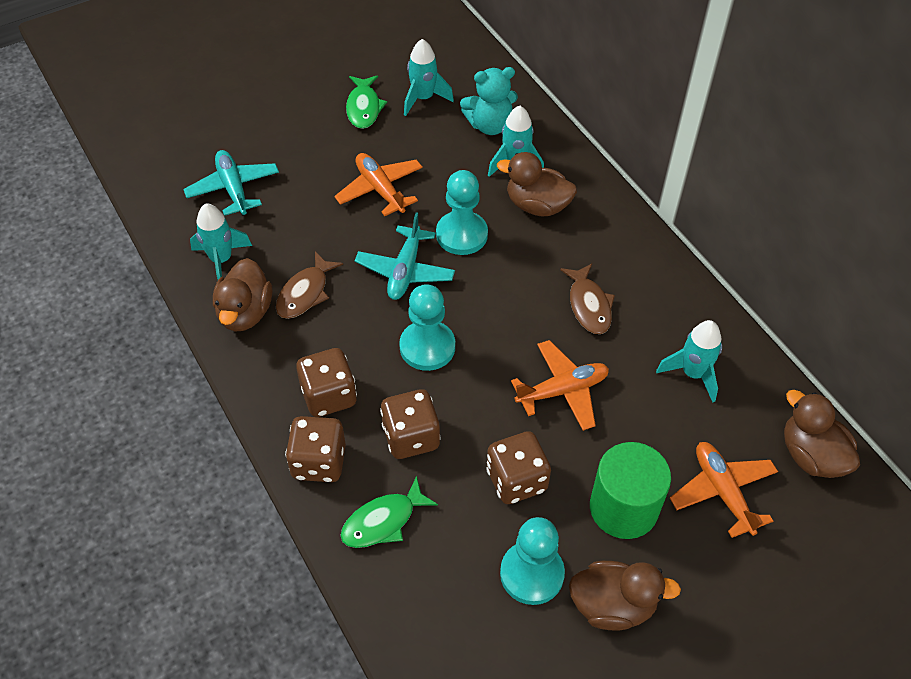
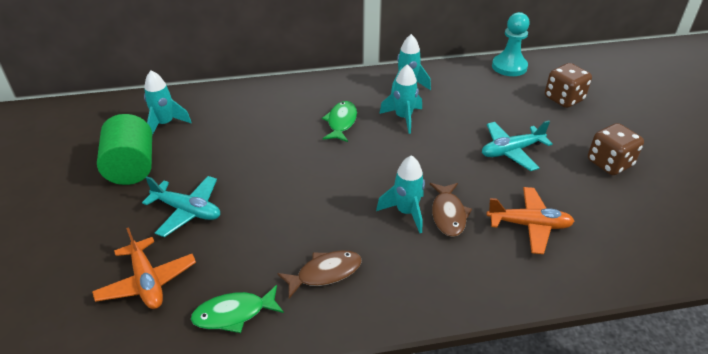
brown dice: [285,416,346,482] [296,348,357,417] [380,389,441,459] [486,431,551,504] = 4 -> [545,63,592,108] [588,123,644,175] = 2
brown duck: [213,258,272,332] [497,152,577,216] [569,561,681,630] [784,390,860,478] = 4 -> none = 0
orange plane: [334,153,423,216] [511,340,609,431] [670,442,778,538] = 3 -> [92,227,196,309] [486,187,575,254] = 2
turquoise pawn: [399,284,455,371] [436,170,488,255] [500,517,565,605] = 3 -> [492,12,530,76] = 1
turquoise teddy bear: [460,67,518,135] = 1 -> none = 0

